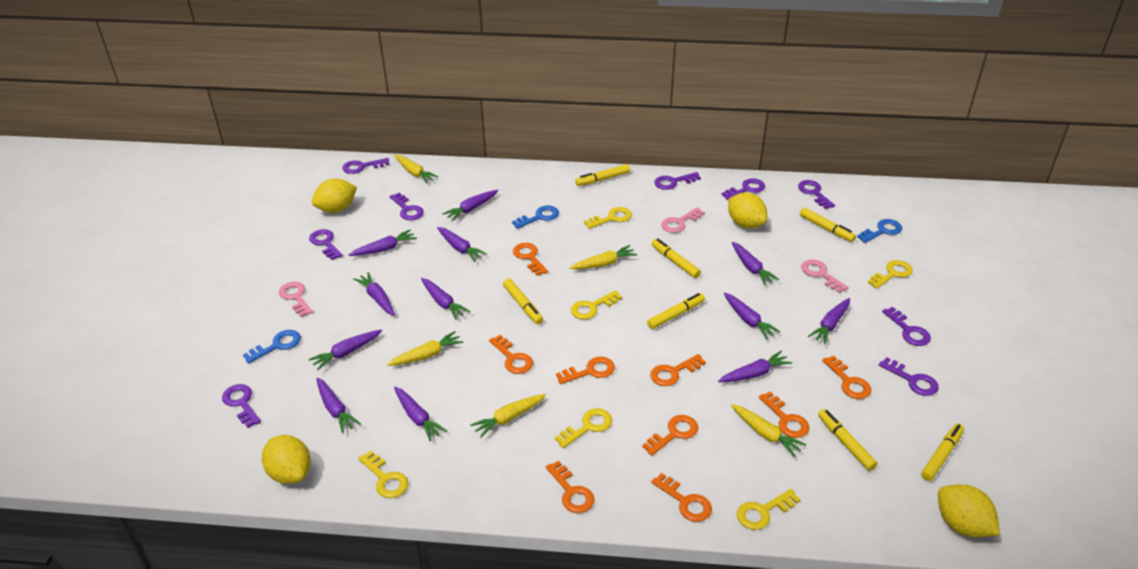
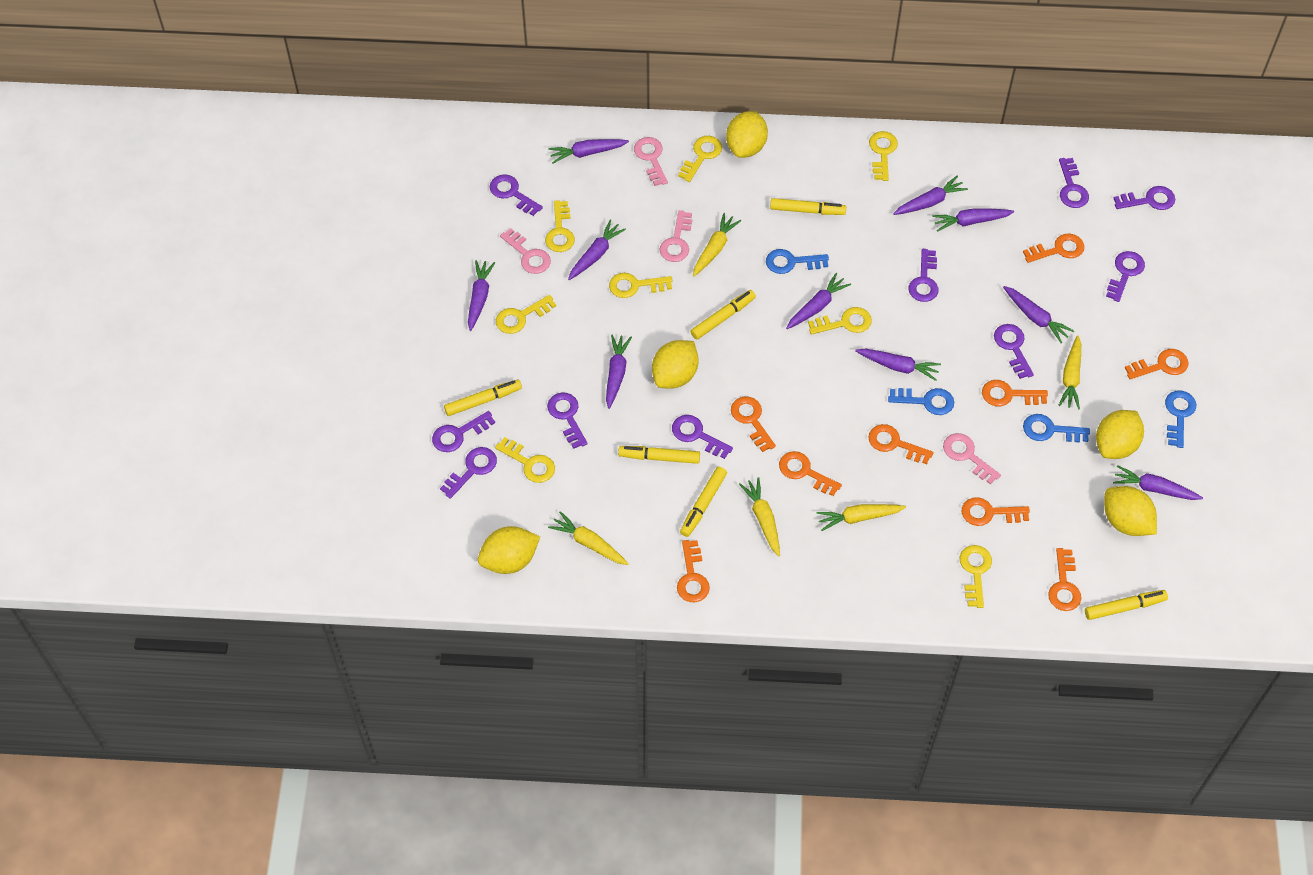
blue key: [243,330,301,364] [512,205,559,229] [857,219,902,243] = 3 -> [766,249,829,274] [888,388,954,415] [1023,414,1090,443] [1165,391,1196,448] = 4
pink key: [279,282,313,317] [661,207,705,233] [801,259,849,293] = 3 -> [500,228,551,274] [634,137,668,186] [660,210,692,262] [943,433,1001,484] = 4
purple carrot: [309,329,382,370] [316,378,361,433] [349,229,417,256] [353,272,395,316] [394,387,447,441] [421,278,470,320] [437,227,487,262] [442,190,498,221] [718,351,792,382] [724,292,781,340] [732,242,779,285] [808,298,850,344] = 12 -> [468,260,495,331] [548,139,629,163] [568,220,626,280] [606,335,632,409] [786,273,851,329] [855,349,941,381] [893,176,968,215] [932,208,1014,232] [1003,286,1074,343] [1113,465,1203,500] = 10
purple key: [222,384,261,428] [309,229,343,260] [342,158,389,174] [389,193,424,220] [654,172,701,190] [721,178,765,200] [798,180,835,209] [879,357,939,396] [882,307,931,346] = 9 -> [432,411,495,452] [440,447,497,499] [490,175,543,216] [547,392,588,449] [672,415,733,459] [908,249,938,302] [994,324,1034,379] [1059,158,1089,208] [1106,251,1145,302] [1113,186,1175,210] = 10
yellow key: [358,451,408,498] [555,408,612,448] [571,290,622,319] [584,207,632,229] [737,489,800,530] [868,260,913,289] = 6 -> [495,437,555,483] [496,295,556,334] [545,200,575,252] [609,273,672,298] [678,136,722,182] [808,307,872,335] [869,131,898,181] [959,545,992,608] = 8
yellow lemon: [262,435,311,484] [312,178,357,213] [728,193,767,228] [938,484,1000,537] = 4 -> [478,526,540,574] [652,340,698,389] [726,111,768,158] [1096,410,1144,459] [1104,486,1157,536] = 5
yellow marker: [503,279,543,324] [575,164,630,186] [647,293,705,329] [651,239,701,278] [800,208,856,242] [818,409,877,471] [921,424,964,481] = 7 -> [444,380,522,416] [618,446,700,464] [680,467,727,537] [690,290,756,340] [770,198,846,215] [1085,590,1168,620] = 6

